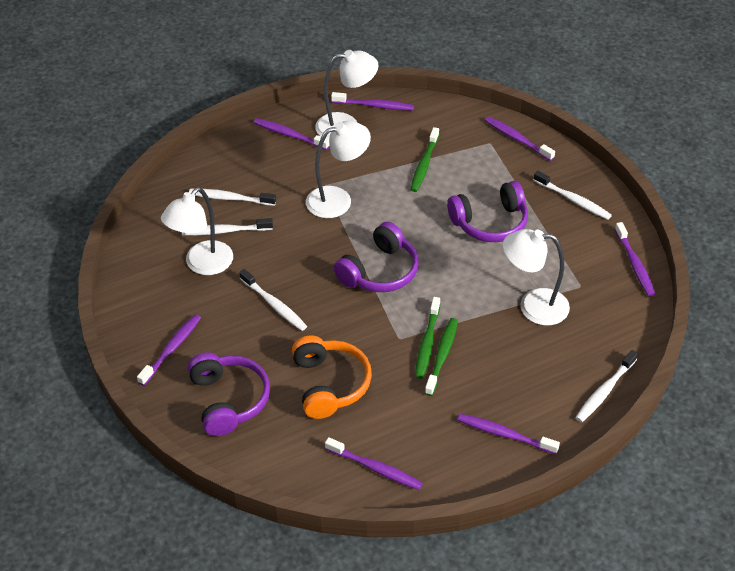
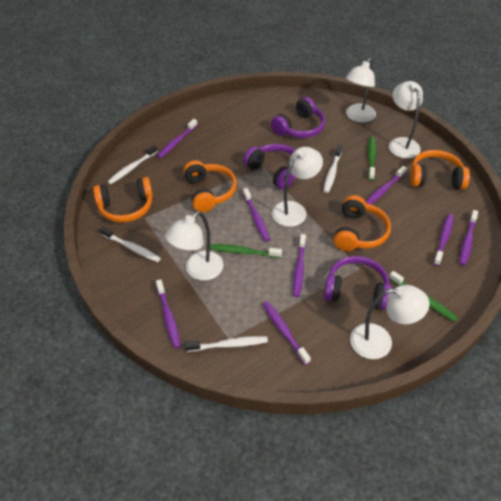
orange headphones: [292,335,372,419] = 1 -> [93,177,153,223] [183,160,237,212] [334,195,391,251] [410,150,470,189] = 4
purple toothbrush: [137,314,201,386] [254,118,330,150] [325,437,423,490] [331,92,414,111] [458,414,560,454] [485,117,555,161] [615,222,655,296] = 7 -> [156,279,181,348] [157,119,197,159] [243,188,270,242] [263,301,311,365] [293,234,306,297] [366,166,407,205] [433,214,454,266] [459,210,478,266] = 8
white lamp: [161,187,233,275] [306,121,371,218] [315,50,379,139] [503,229,570,325] = 4 -> [165,212,224,281] [271,147,323,227] [346,58,376,123] [350,285,429,359] [389,81,423,158] = 5
white toothbrush: [182,218,273,235] [189,189,276,206] [239,269,307,331] [534,171,612,220] [575,350,638,422] = 5 -> [99,226,161,262] [107,145,158,184] [185,336,268,352] [324,145,342,193] = 4

